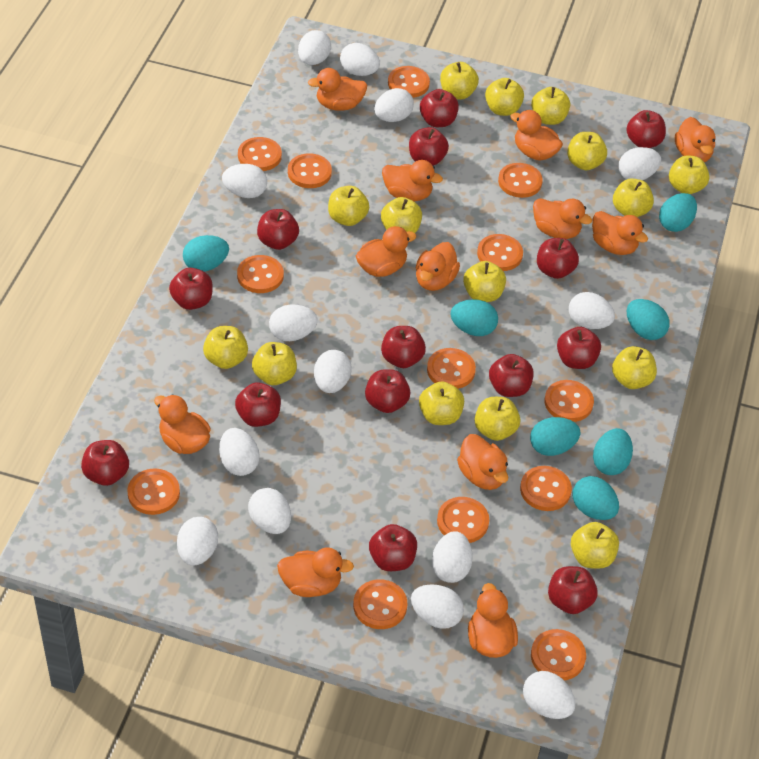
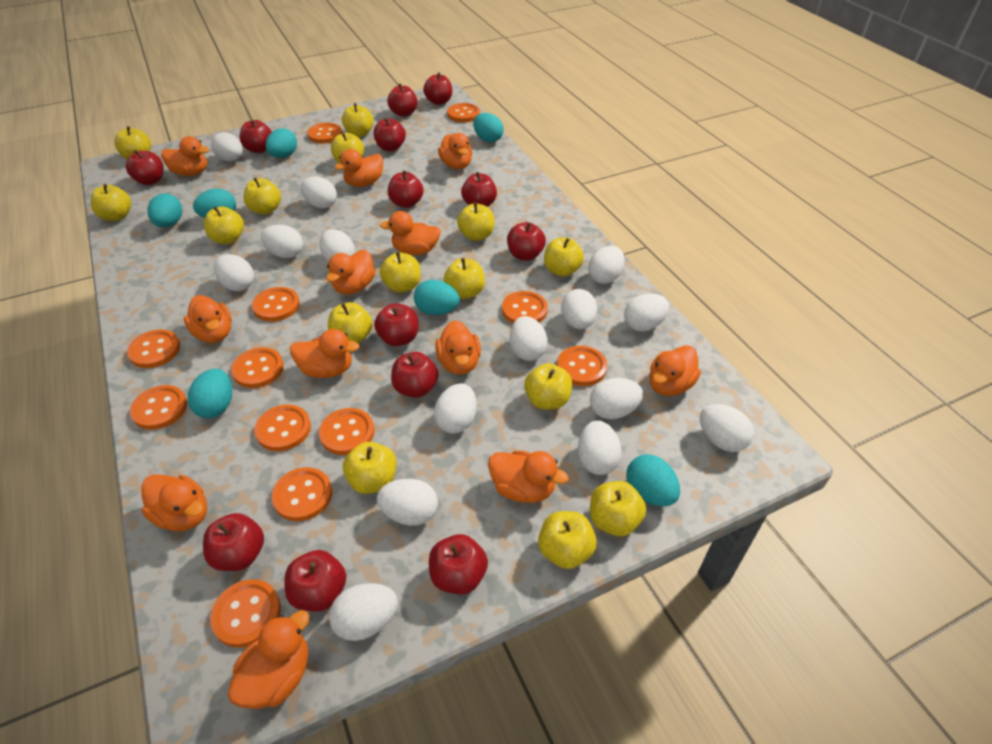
orange button: [127,468,180,515] [237,255,284,293] [238,137,282,171] [288,153,332,188] [353,579,407,629] [388,66,430,98] [427,348,476,389] [437,497,489,543] [477,234,523,271] [498,163,543,198] [520,466,572,511] [531,629,586,680] [544,380,594,422] = 13 -> [127,329,180,368] [130,385,187,430] [210,579,281,648] [231,347,284,388] [252,287,300,322] [254,405,311,451] [271,467,332,521] [307,123,342,144] [319,408,374,455] [447,103,480,122] [502,291,548,323] [557,346,607,386] = 12
red apple: [81,440,129,486] [169,268,213,310] [235,382,281,427] [257,209,299,250] [365,369,410,413] [369,524,417,571] [381,326,426,368] [409,127,449,166] [420,89,459,127] [489,354,534,397] [537,238,579,279] [548,566,598,614] [557,327,601,369] [626,110,666,148] = 14 -> [126,150,163,185] [203,513,264,571] [240,120,272,153] [284,550,346,612] [374,118,406,151] [374,303,419,346] [387,84,418,117] [388,171,423,208] [391,352,439,398] [423,72,452,105] [429,534,488,595] [461,172,497,207] [507,222,546,261] = 13
white egg: [177,517,218,566] [219,428,260,476] [222,164,267,198] [248,488,291,534] [269,305,318,341] [298,30,331,65] [314,350,352,393] [340,43,380,76] [374,88,414,122] [411,584,464,629] [432,531,473,583] [523,671,576,719] [569,292,615,329] [619,147,661,180] = 14 -> [211,132,243,161] [214,254,254,291] [261,225,303,258] [300,176,337,209] [320,229,355,262] [329,583,398,641] [377,479,438,526] [434,383,477,434] [510,316,548,361] [561,289,597,329] [578,421,622,475] [588,246,625,284] [590,378,643,419] [624,294,669,332] [700,404,754,452] = 15

